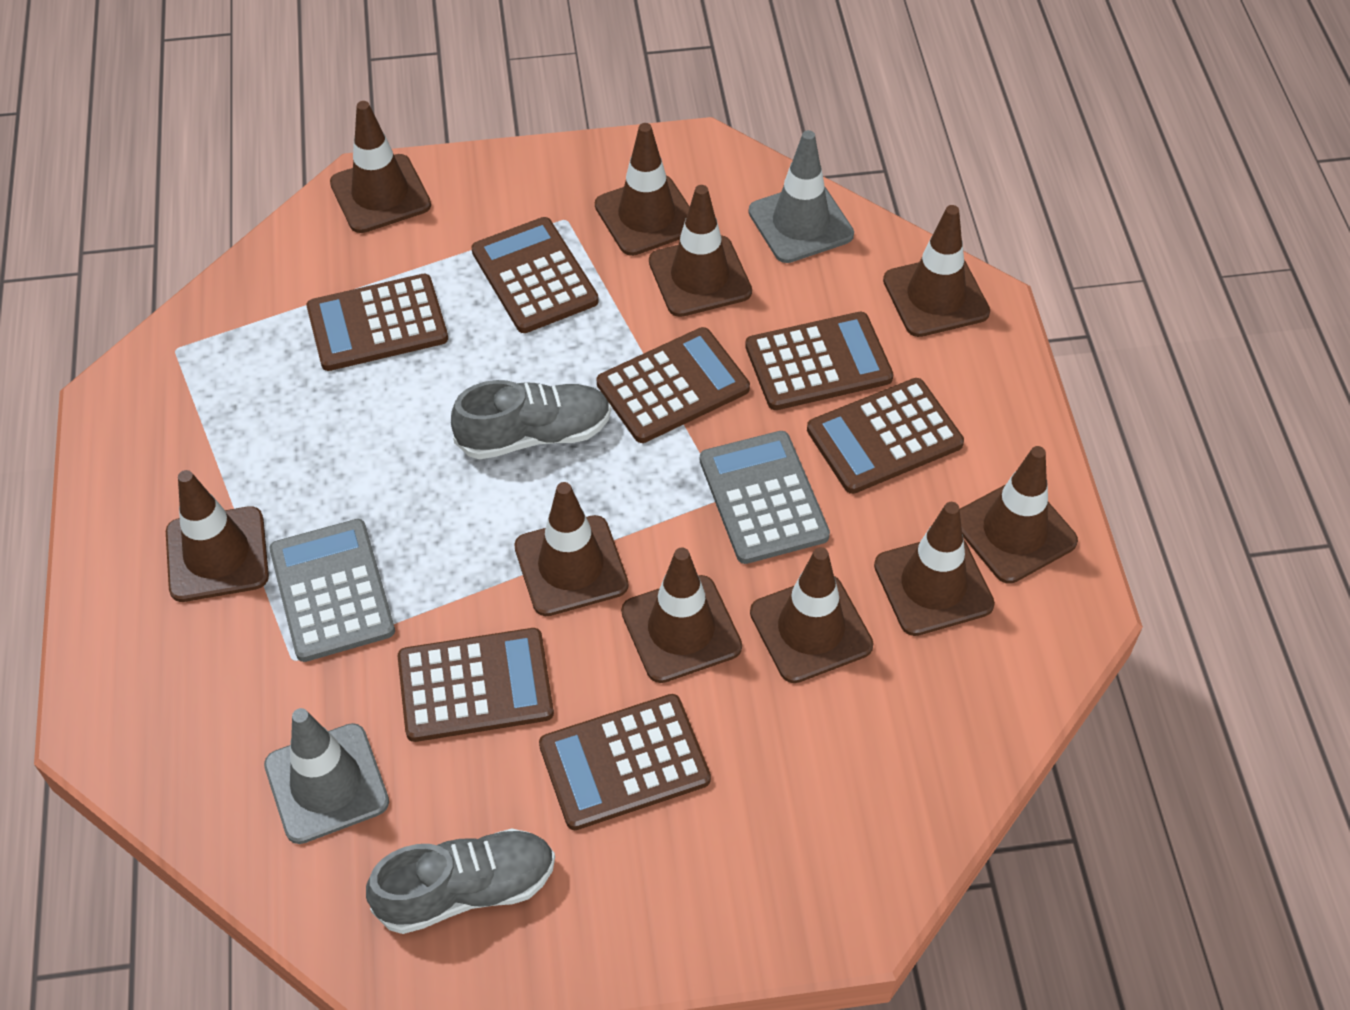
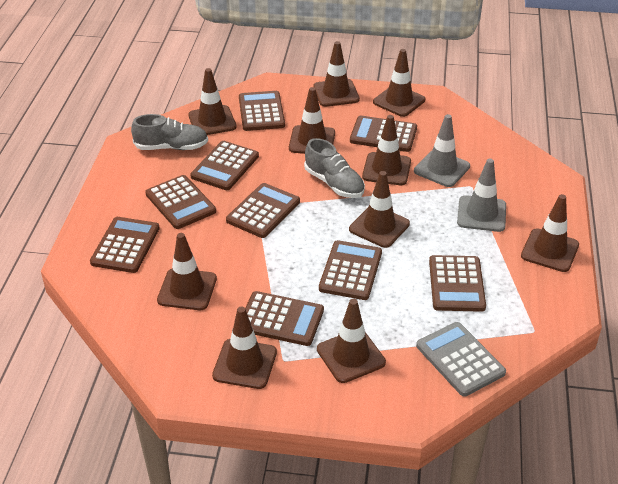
brown calculator: [307,274,448,371] [398,628,554,742] [471,217,599,333] [539,694,711,830] [597,327,750,443] [745,312,894,410] [807,378,964,494] = 7 -> [90,217,160,273] [145,175,216,229] [190,141,259,190] [226,183,300,238] [239,91,285,131] [245,291,324,346] [319,240,382,300] [350,116,417,152] [429,255,486,312] = 9
grey calculator: [270,519,395,662] [700,431,830,564] = 2 -> [416,322,506,397] = 1

